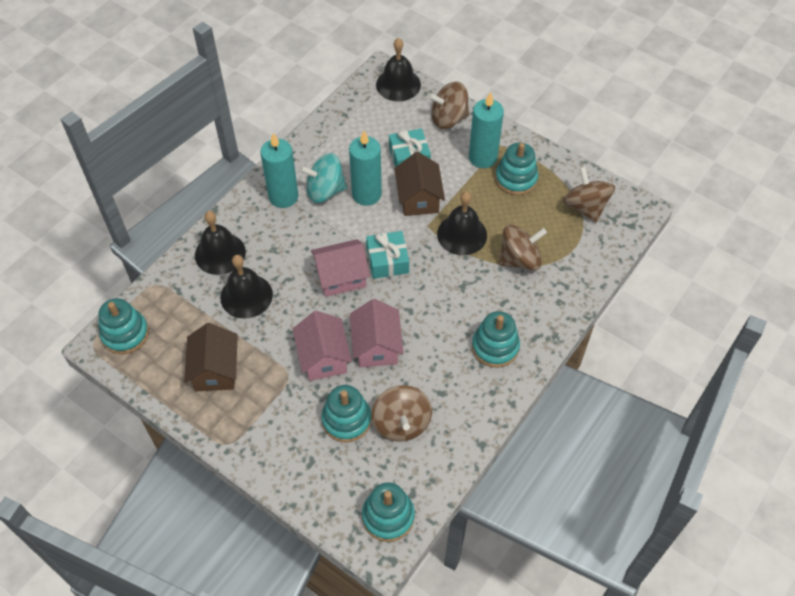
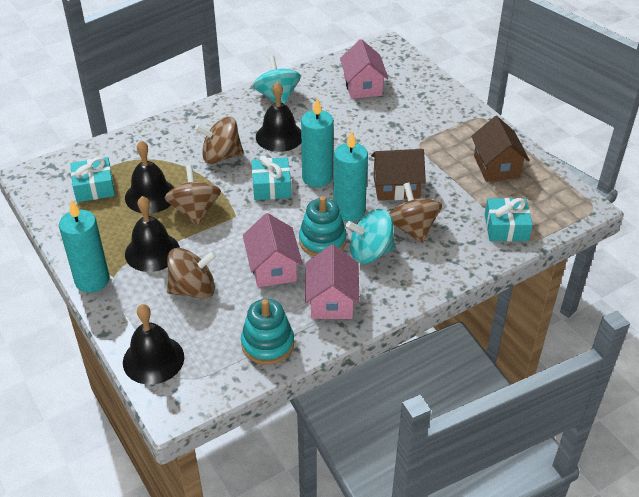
turquoise gift: [366,231,409,279] [389,129,431,167] = 2 -> [70,157,115,202] [251,156,291,200] [485,198,533,241] = 3
turquoise spinning top: [300,153,347,203] = 1 -> [253,56,301,104] [346,209,395,264] = 2
turquoise stacking toy: [98,298,149,354] [321,385,372,442] [362,483,415,542] [472,311,520,368] [495,143,538,195] = 5 -> [241,299,294,365] [299,196,347,256] = 2

